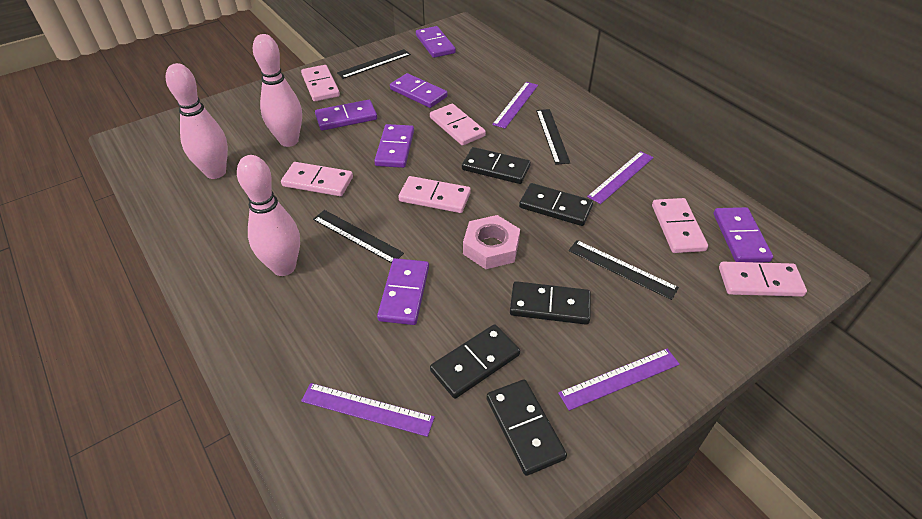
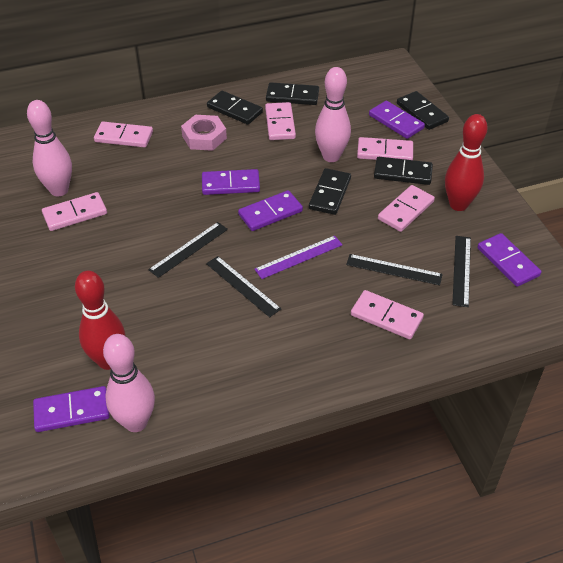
purple domino: [315,100,377,131] [374,124,414,168] [377,258,429,325] [390,73,448,108] [416,26,456,58] [714,207,773,263] = 6 -> [33,386,110,432] [202,169,260,195] [238,190,303,231] [369,101,425,139] [477,233,541,287] = 5
purple ruler: [301,383,435,437] [492,82,538,129] [558,349,680,411] [587,151,654,204] = 4 -> [254,236,343,279] = 1
red bowling pin: none = 0 -> [75,271,126,370] [445,114,487,211] = 2

